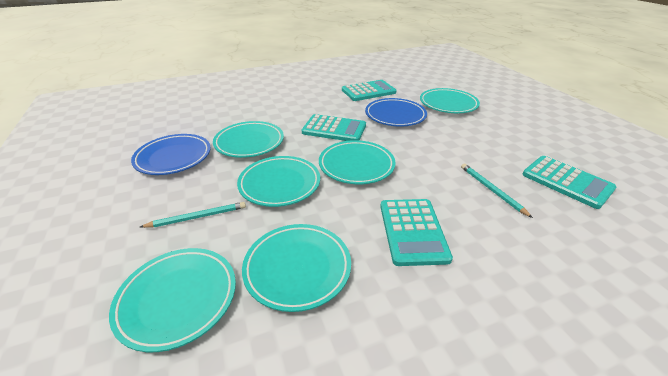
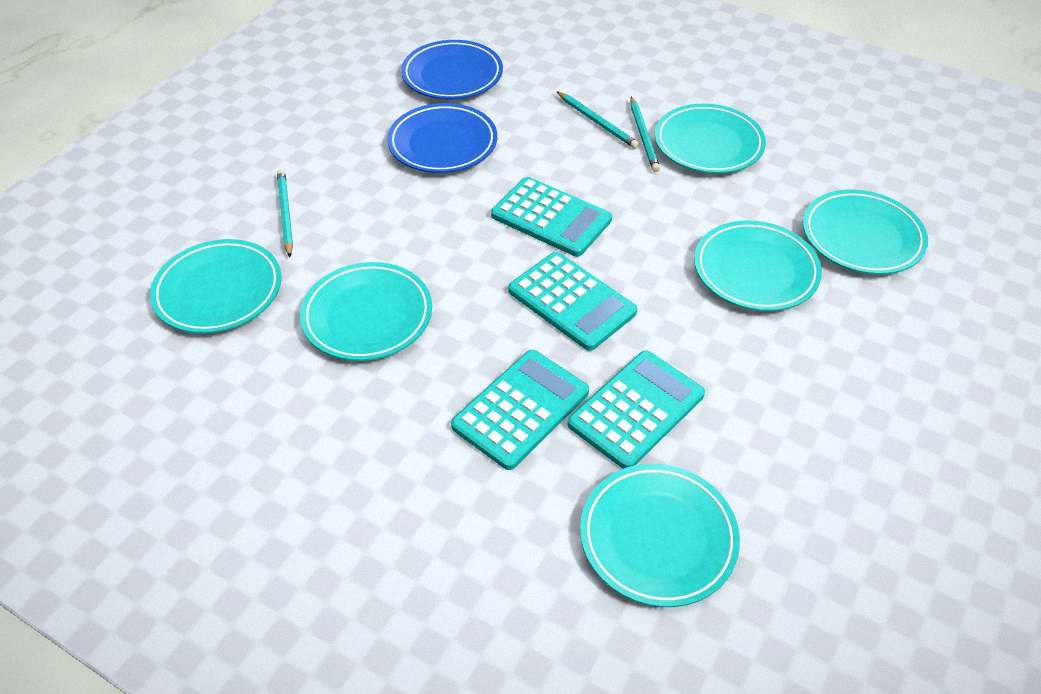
turquoise pencil: [140,202,246,228] [461,163,533,218] = 2 -> [277,169,293,257] [556,91,639,149] [631,96,660,172] = 3

